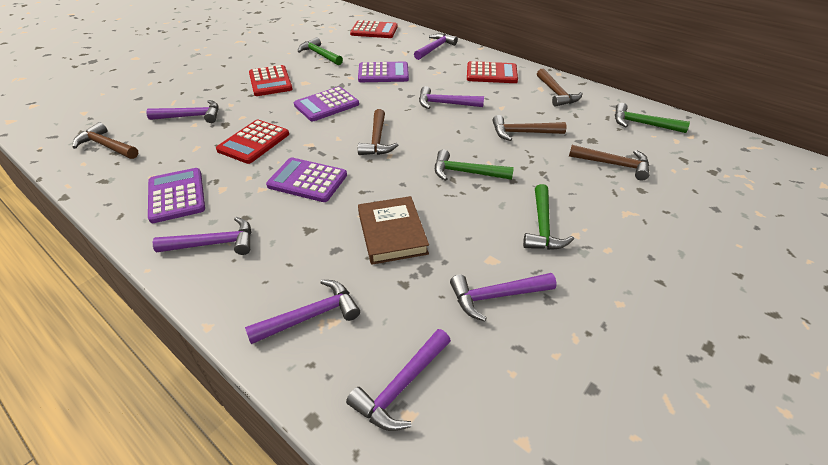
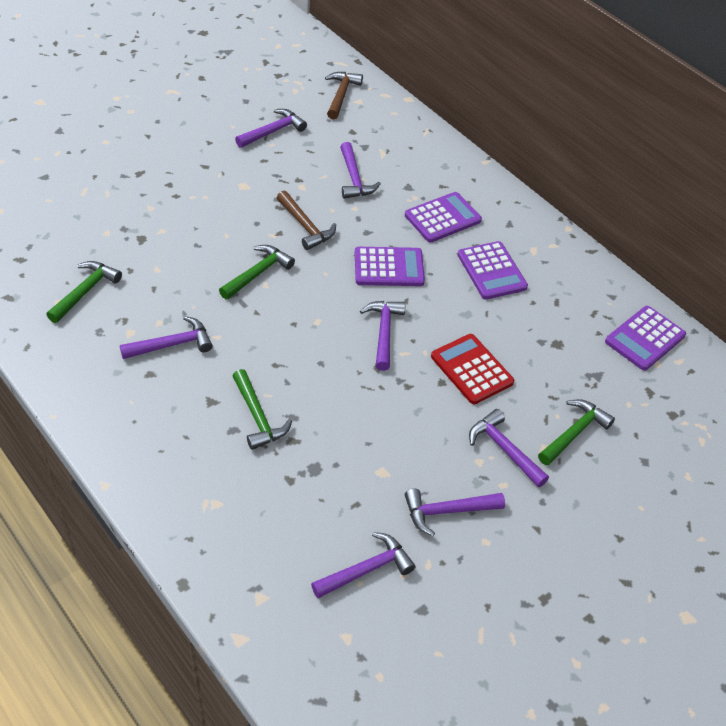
brown book: [358,196,429,265] = 1 -> none = 0
brown hammer: [73,122,139,159] [358,109,398,155] [493,115,567,141] [537,68,583,107] [569,145,649,181] = 5 -> [277,191,336,250] [325,72,363,119] = 2
red calculator: [216,120,289,164] [249,65,293,96] [350,20,398,38] [467,61,518,83] = 4 -> [431,334,514,404] = 1

